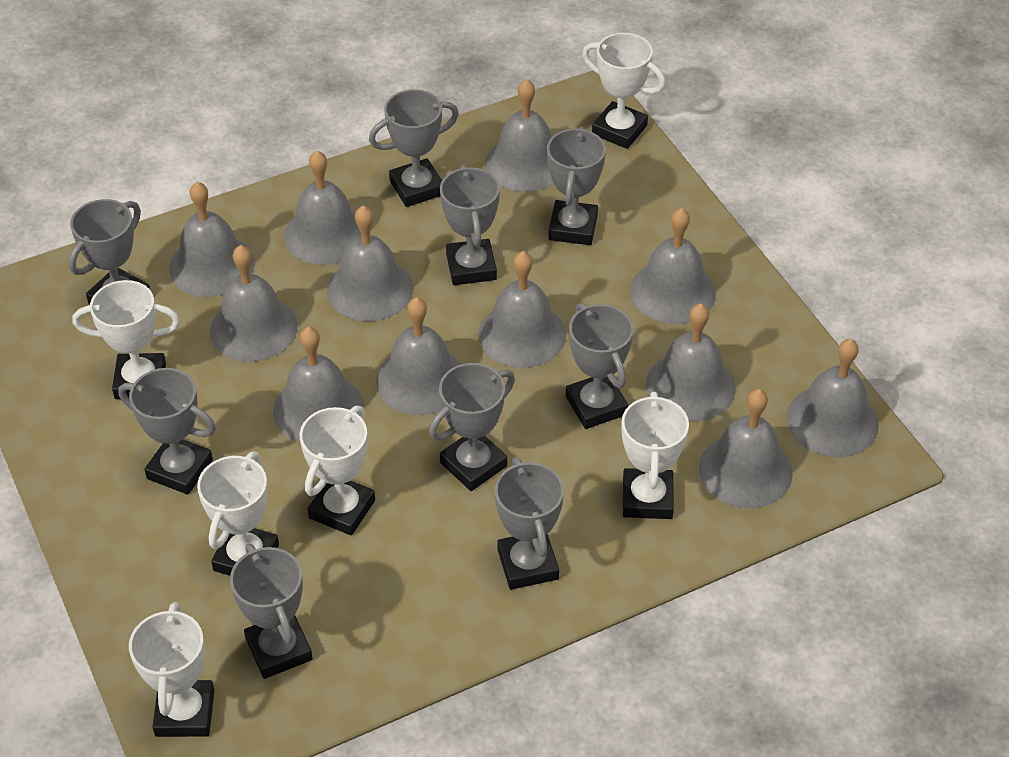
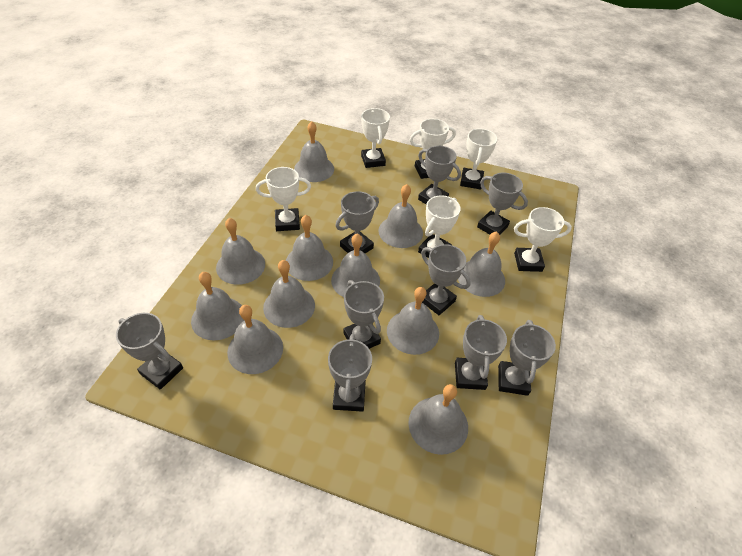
grey bell: [169,182,254,297] [210,245,298,362] [273,327,364,443] [284,151,361,265] [327,206,413,321] [376,297,461,415] [478,251,566,368] [485,79,554,192] [630,208,716,324] [646,304,736,421] [699,389,793,508] [787,339,879,457] = 12 -> [191,272,244,340] [216,218,265,285] [227,305,283,374] [263,260,315,328] [286,215,333,281] [294,121,334,182] [331,234,380,297] [379,184,423,248] [387,287,439,355] [408,384,468,455] [458,231,505,297] = 11

